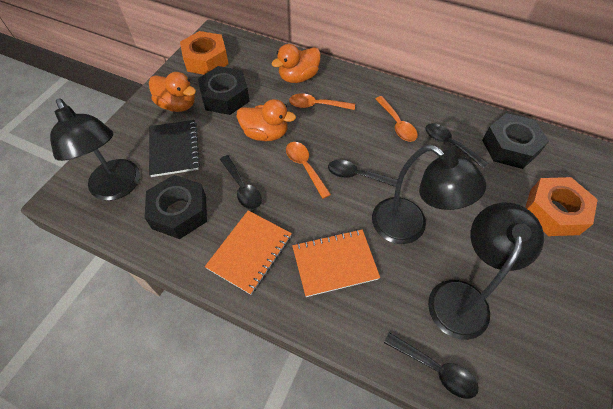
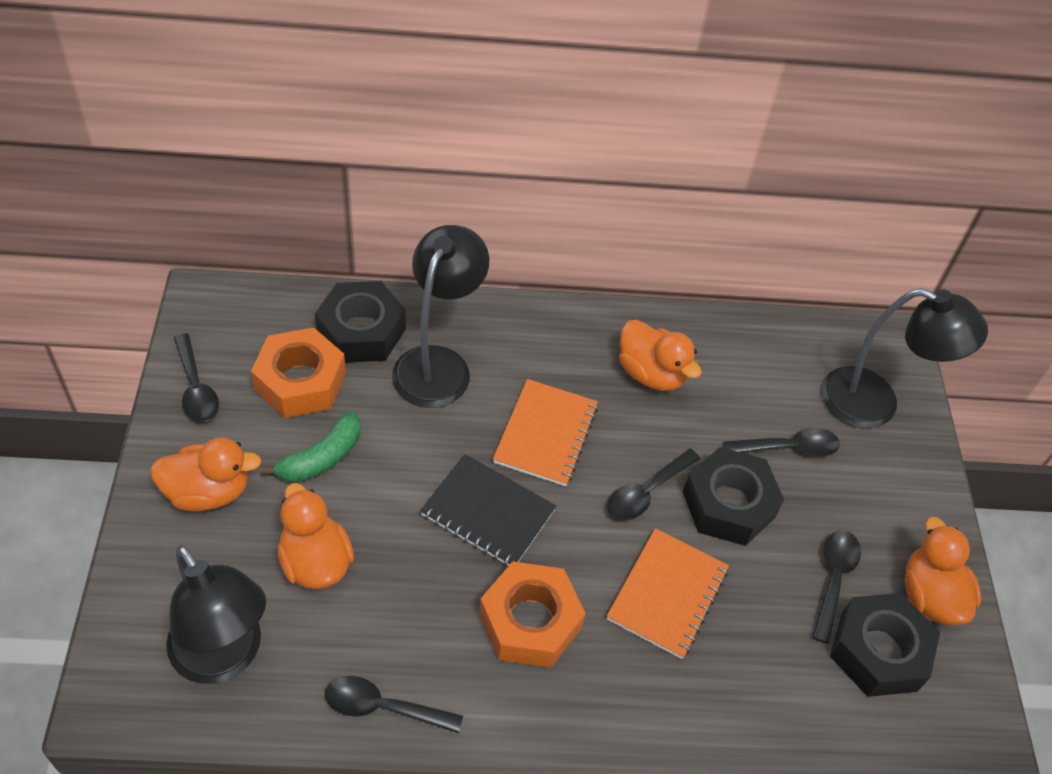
black spoon: [220,155,262,209] [328,160,397,187] [384,332,479,399] [425,123,488,169] = 4 -> [174,333,219,422] [325,676,463,733] [607,449,700,520] [723,428,840,457] [812,530,861,644] = 5
green banana: none = 0 -> [261,411,361,483] = 1
orange duck: [149,72,196,112] [237,99,296,141] [271,44,321,83] = 3 -> [150,437,262,511] [277,483,354,589] [619,320,702,391] [905,516,981,625] = 4
orange spoon: [286,142,331,199] [289,93,355,110] [375,96,418,142] = 3 -> none = 0

